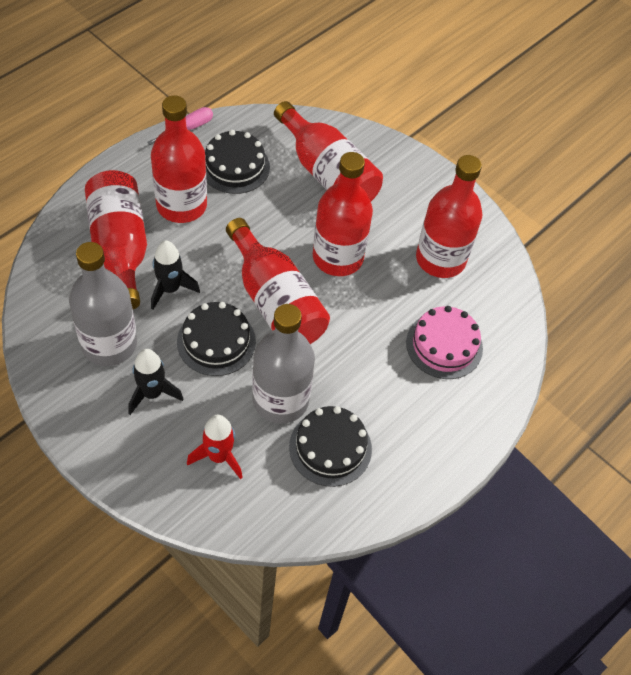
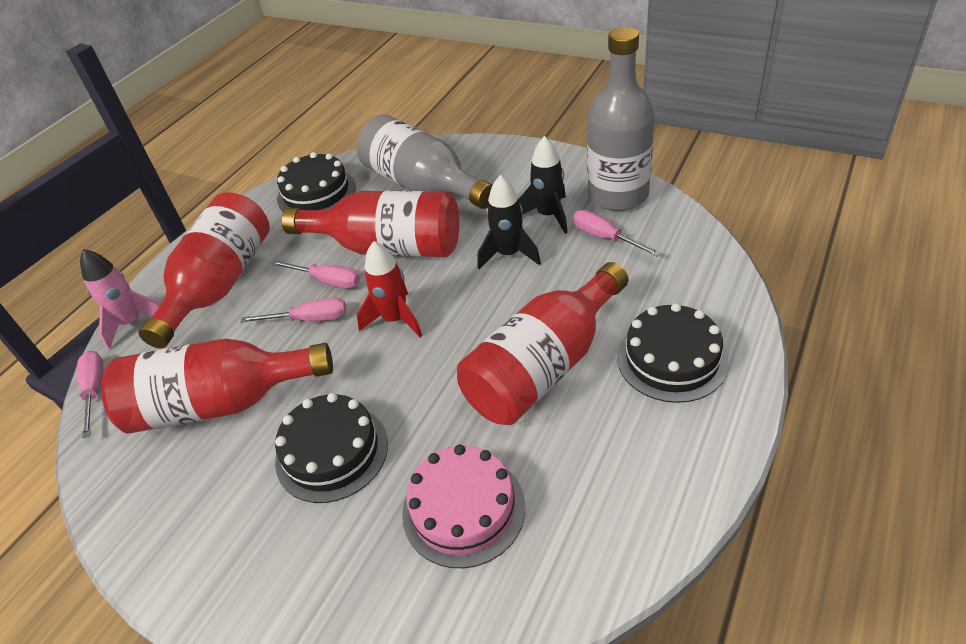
pink rocket: none = 0 -> [80,249,160,349] = 1
pink screwdriver: [147,107,213,145] = 1 -> [77,351,103,438] [241,298,346,323] [271,260,360,289] [573,210,661,257] = 4
red bottle: [85,170,147,309] [151,95,207,223] [226,218,330,344] [274,101,383,201] [313,152,373,276] [416,155,482,278] = 6 -> [101,338,333,434] [139,192,270,349] [282,191,459,257] [457,262,628,425] = 4

